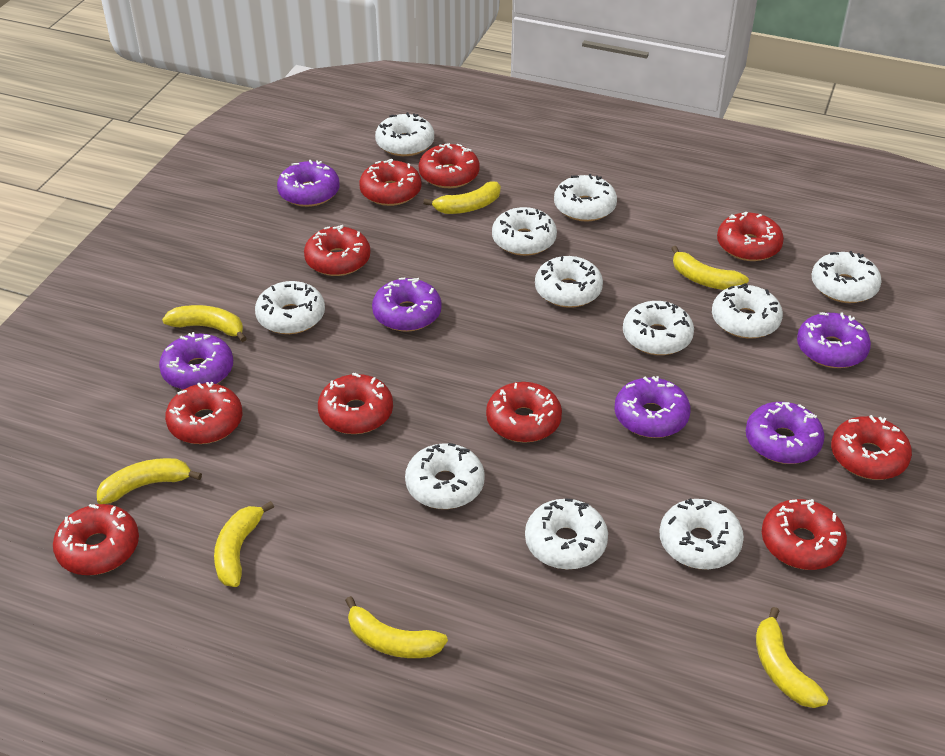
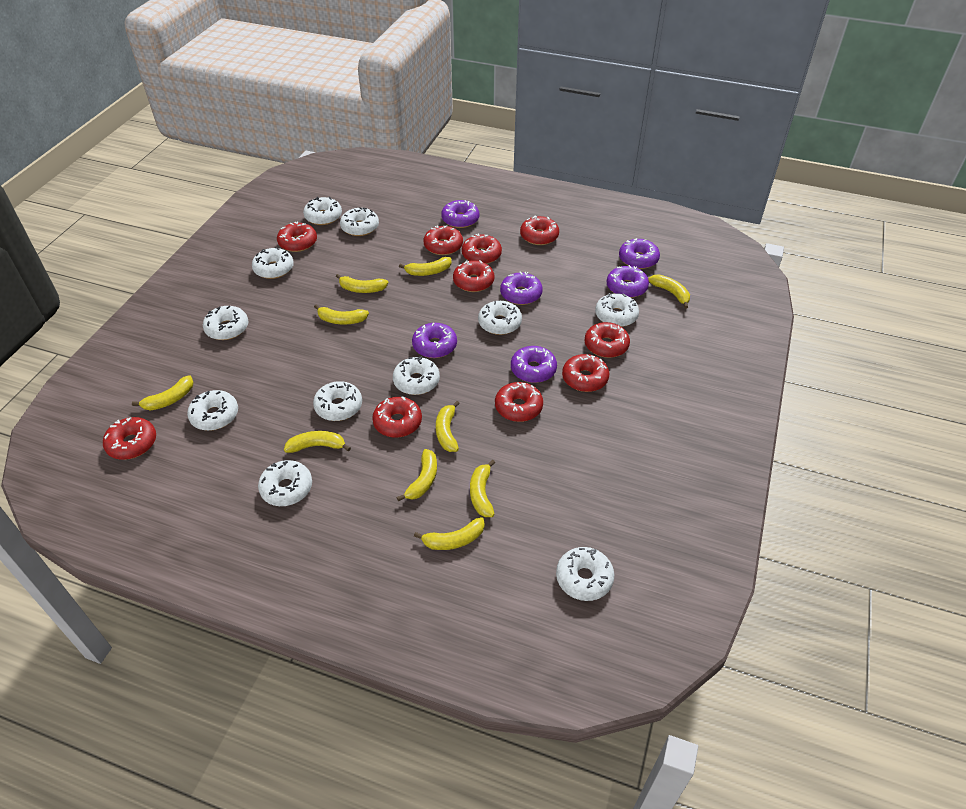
yellow banana: [97,458,202,504] [162,305,247,342] [214,501,274,587] [345,596,448,658] [423,182,501,214] [671,246,749,290] [756,607,829,708] = 7 -> [132,375,194,410] [284,431,351,453] [314,304,369,324] [336,274,388,293] [396,449,437,501] [399,257,451,276] [414,517,485,550] [436,401,460,452] [470,460,495,517] [648,274,690,309] = 10

